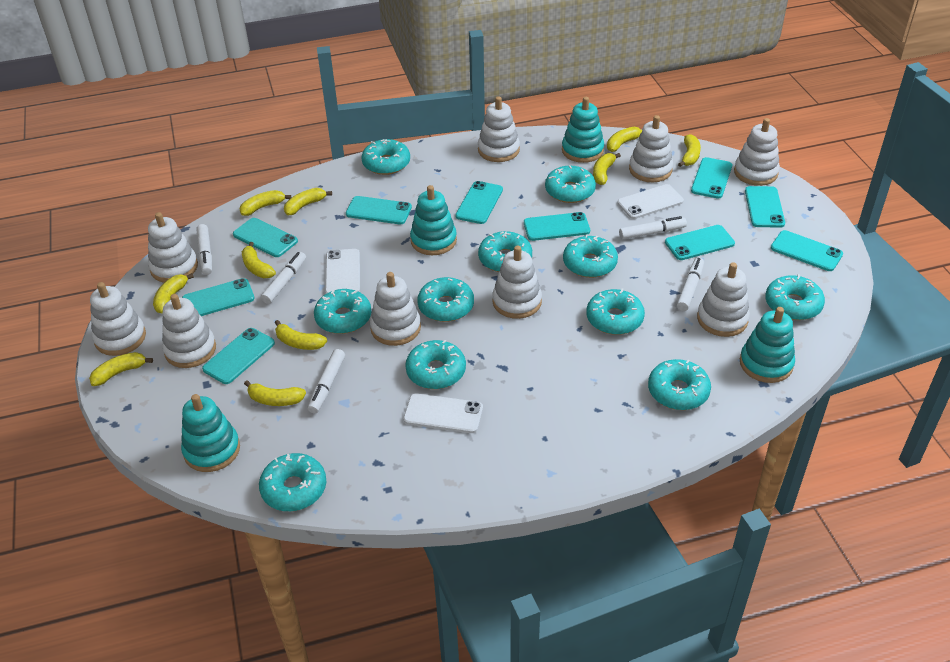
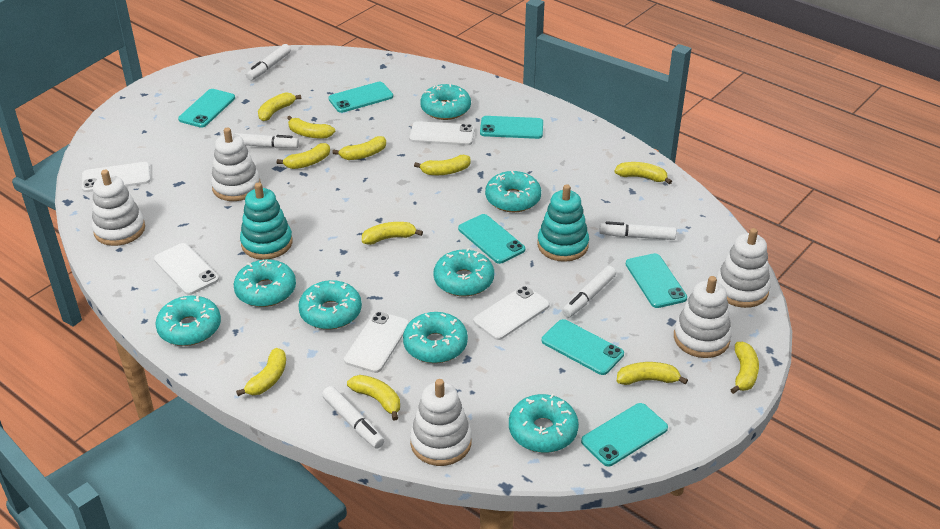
turquoise donut: [259,453,327,511] [314,289,372,334] [361,139,410,175] [405,340,466,389] [417,277,474,322] [478,231,532,272] [545,165,596,203] [563,234,618,278] [586,288,645,335] [648,359,711,410] [765,274,825,320] = 11 -> [155,295,221,346] [234,259,296,307] [298,280,362,329] [403,312,468,363] [420,84,471,120] [433,248,494,296] [485,171,541,212] [509,394,579,453] = 8
turquoise phone: [182,278,255,316] [202,328,275,384] [233,218,298,257] [346,196,412,224] [455,181,503,224] [524,212,590,241] [665,225,735,260] [691,157,732,199] [745,186,785,228] [771,230,843,271] = 10 -> [178,89,235,128] [328,82,393,113] [458,214,525,264] [480,116,543,139] [542,319,624,375] [581,403,668,466] [626,253,687,308] = 7
turquoise stacking toy: [181,394,240,472] [410,185,457,255] [562,97,604,163] [740,307,795,383] = 4 -> [240,182,293,260] [537,184,589,262] = 2
white phone: [325,249,360,294] [403,393,483,433] [617,184,684,219] = 3 -> [82,162,150,192] [154,243,219,295] [344,312,409,373] [410,121,475,145] [473,286,550,340] = 5
white stacking toy: [90,282,146,356] [148,212,198,283] [162,294,216,368] [370,272,421,346] [478,96,520,162] [492,246,542,319] [629,115,673,182] [697,262,750,337] [734,118,780,186] = 9 -> [92,169,145,246] [211,128,261,201] [410,379,472,466] [674,276,732,358] [716,228,771,308] = 5
yellow banana: [89,352,153,386] [153,273,194,314] [239,190,291,216] [242,242,276,278] [244,380,306,406] [275,320,327,350] [284,188,332,215] [593,153,621,185] [607,127,642,152] [678,134,701,167] = 10 -> [236,348,286,396] [258,92,301,121] [277,143,330,169] [287,116,335,138] [332,136,386,160] [347,375,400,421] [362,222,423,245] [414,155,471,175] [614,162,672,184] [617,362,688,385] [730,342,759,394] = 11

